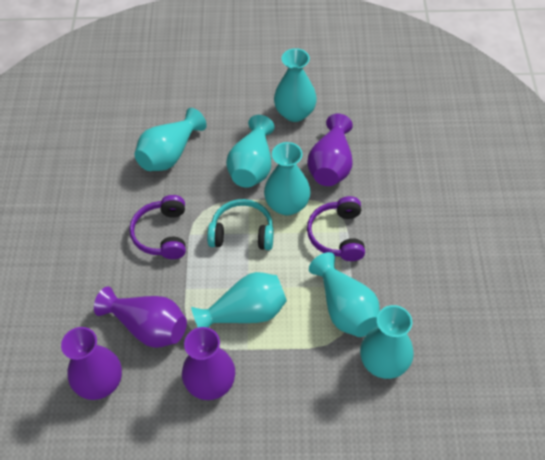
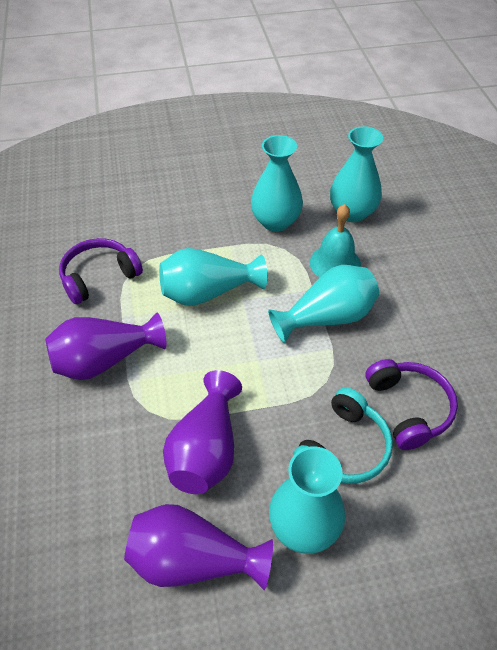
purple vase: [61,327,122,400] [94,287,187,348] [182,327,235,400] [307,114,353,186] = 4 -> [45,313,167,380] [124,504,273,590] [163,370,242,494] = 3
turquoise bell: none = 0 -> [310,204,361,277] = 1
turquoise vase: [135,108,207,171] [191,272,287,328] [226,115,274,188] [264,142,311,216] [274,48,317,122] [309,252,380,337] [360,305,414,379] = 7 -> [159,248,267,306] [251,135,303,232] [268,265,379,343] [269,446,345,554] [330,126,383,222] = 5

